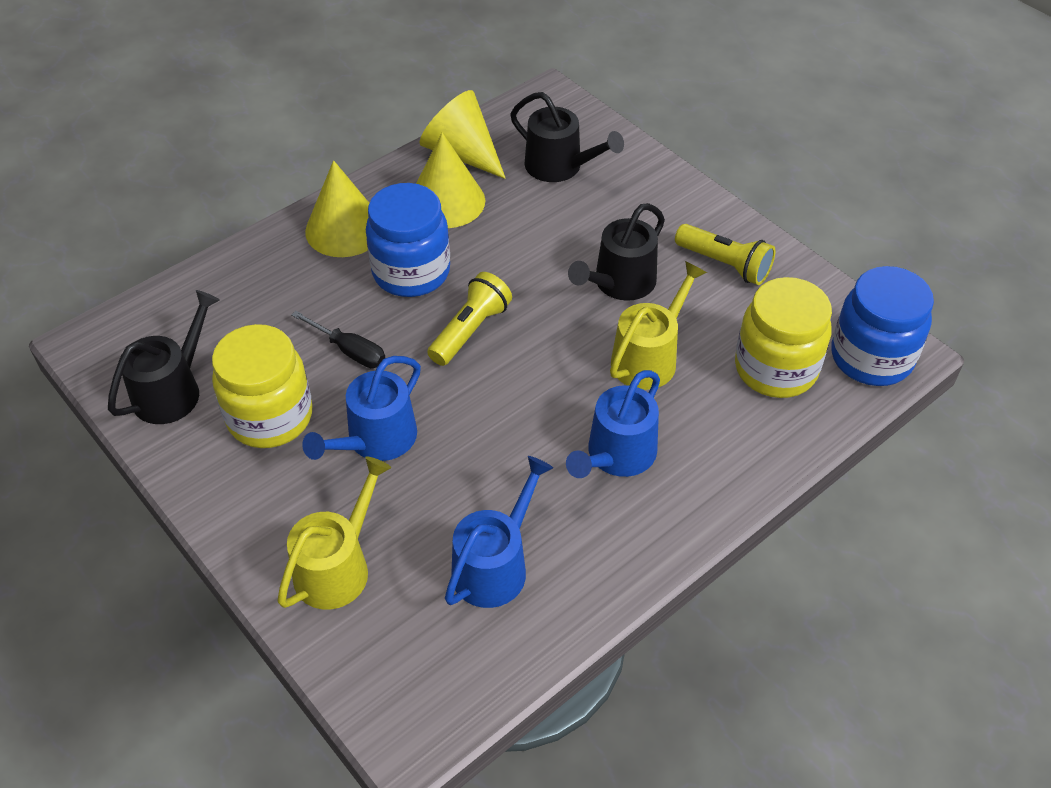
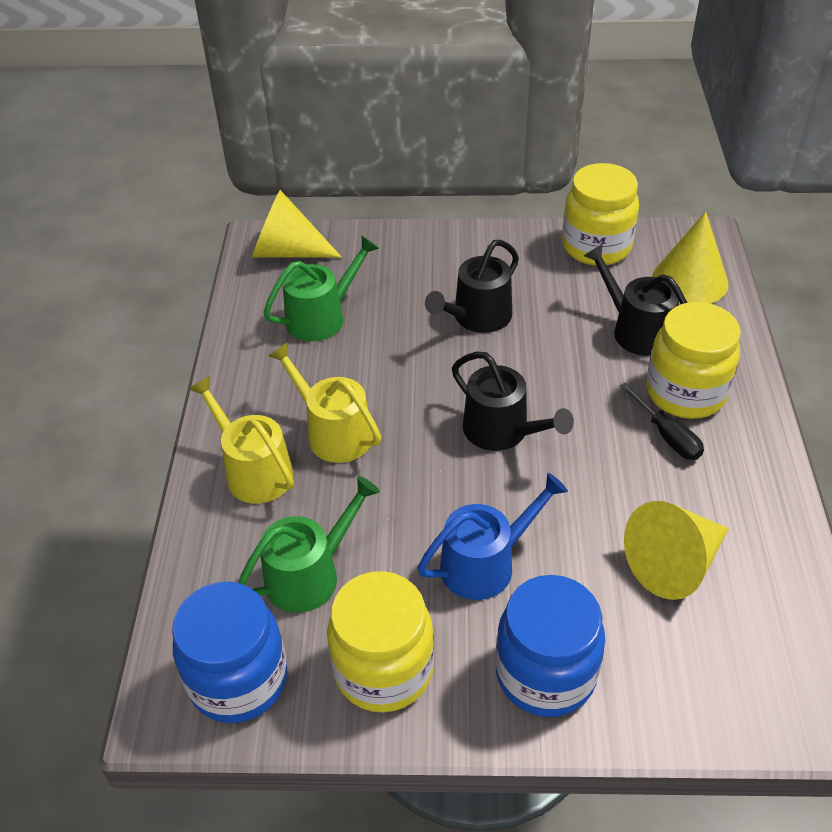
blue watering can: [302,356,421,461] [445,456,553,608] [566,370,660,478] = 3 -> [417,473,568,600] = 1
green watering can: none = 0 -> [238,476,380,613] [263,236,379,341] = 2
yellow flashlight: [427,272,512,366] [675,224,776,285] = 2 -> none = 0
yellow jar: [212,324,313,448] [735,277,832,398] = 2 -> [327,571,434,713] [562,163,639,266] [646,302,741,419] = 3

